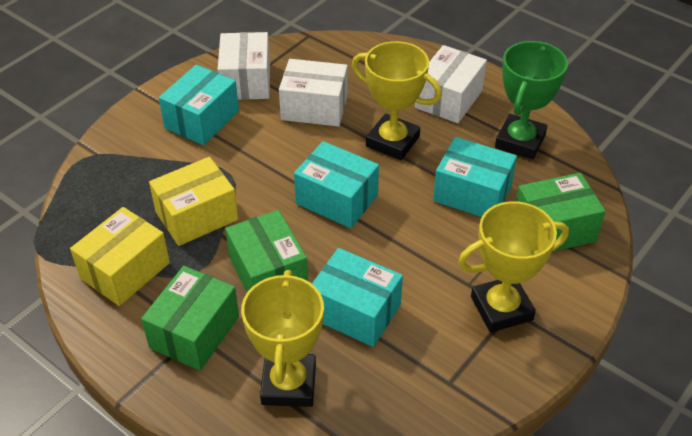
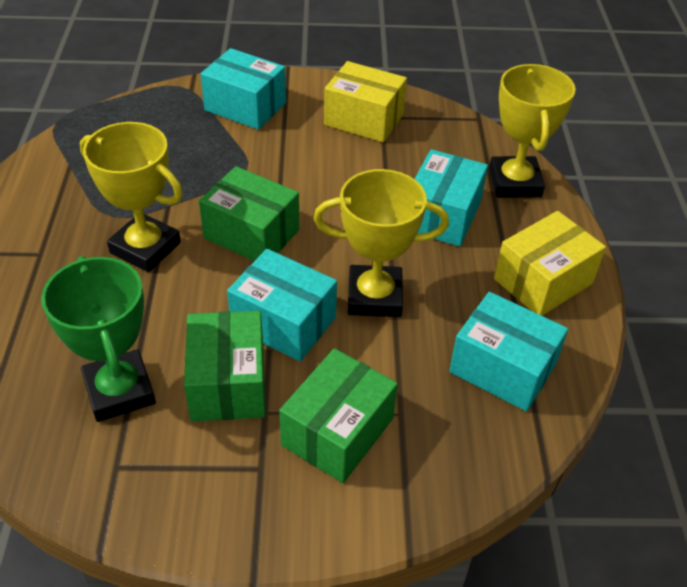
white box: [218,32,270,100] [279,59,348,127] [415,45,487,123] = 3 -> none = 0

